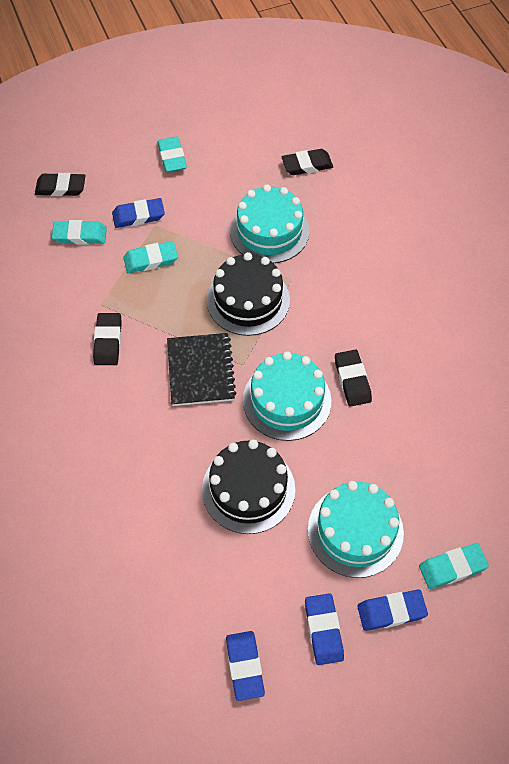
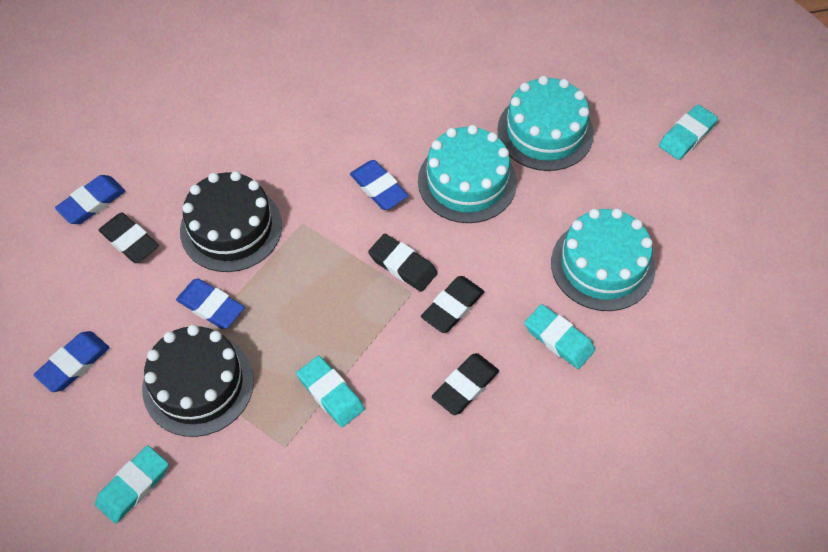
black notebook: [167,333,237,406] = 1 -> none = 0

